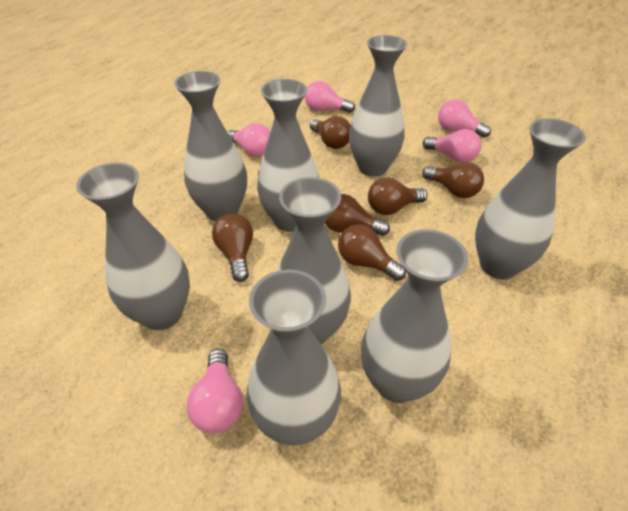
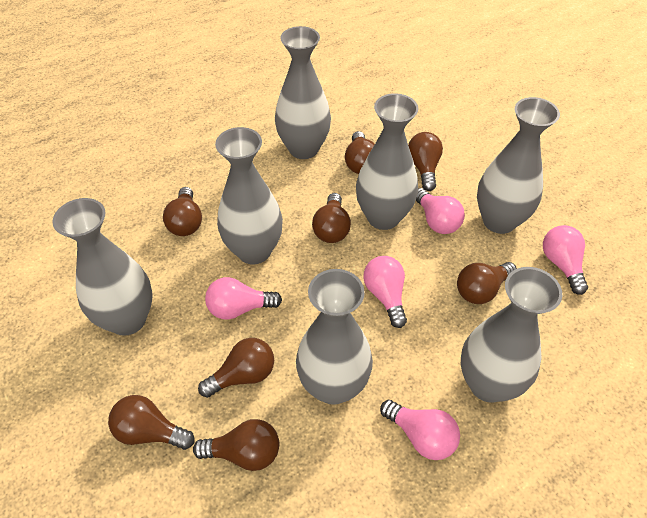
brown light bulb: [212,213,253,282] [310,116,351,149] [325,194,390,236] [338,224,406,281] [368,178,427,215] [422,162,484,198] = 6 -> [108,395,194,450] [163,187,202,236] [193,419,279,471] [198,338,274,398] [312,193,351,243] [345,131,375,174] [408,132,443,191] [457,262,517,304] = 8
grey vase: [76,163,190,330] [174,71,247,221] [247,270,341,446] [257,79,319,232] [277,177,351,344] [349,35,407,176] [361,229,468,403] [475,118,586,279] = 8 -> [52,198,153,336] [215,127,283,264] [275,26,331,159] [296,269,373,405] [356,93,419,230] [461,267,562,403] [477,97,560,234] = 7

